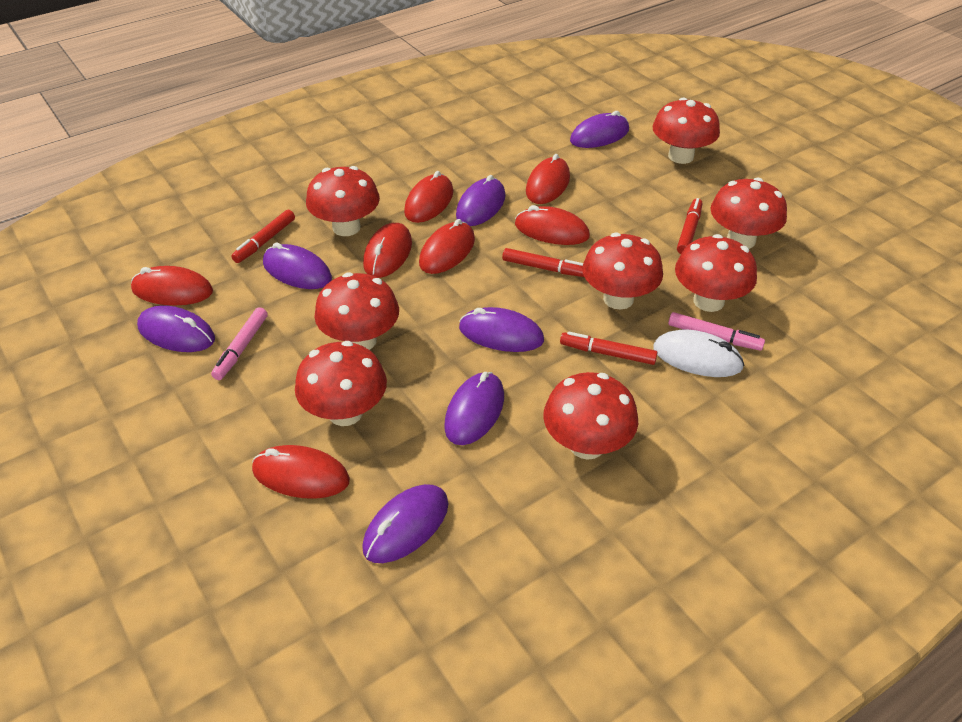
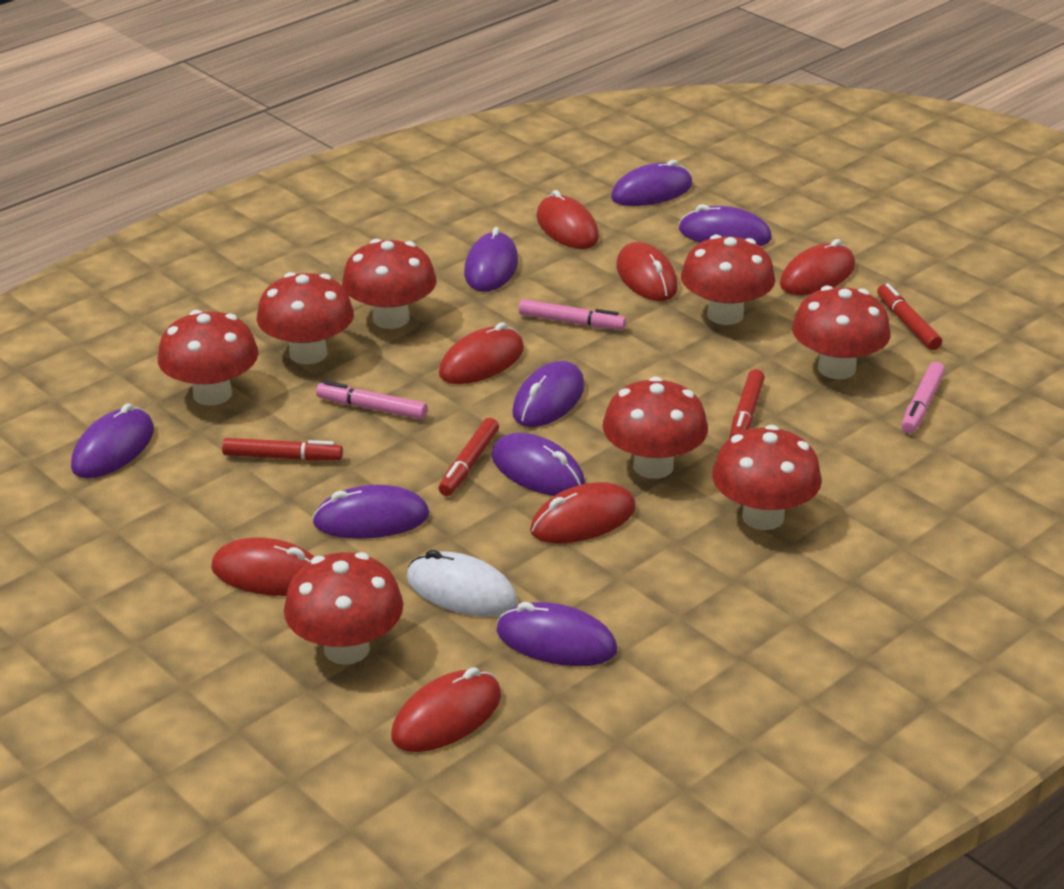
pink marker: [211,307,268,380] [668,312,765,351] = 2 -> [316,381,427,419] [519,299,626,330] [901,362,945,434] = 3
purple mouse: [137,305,215,352] [263,243,332,289] [362,484,448,563] [444,372,504,445] [456,175,506,226] [459,307,544,352] [570,111,629,148] = 7 -> [71,403,154,478] [312,485,430,539] [464,227,518,292] [491,433,585,496] [496,602,617,666] [512,361,585,427] [611,160,693,206] [679,204,772,246] = 8

